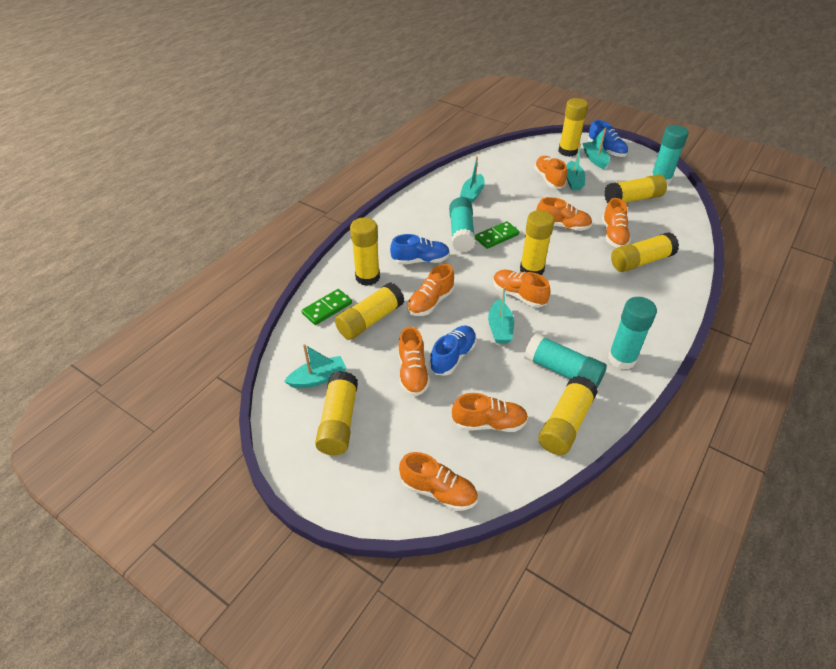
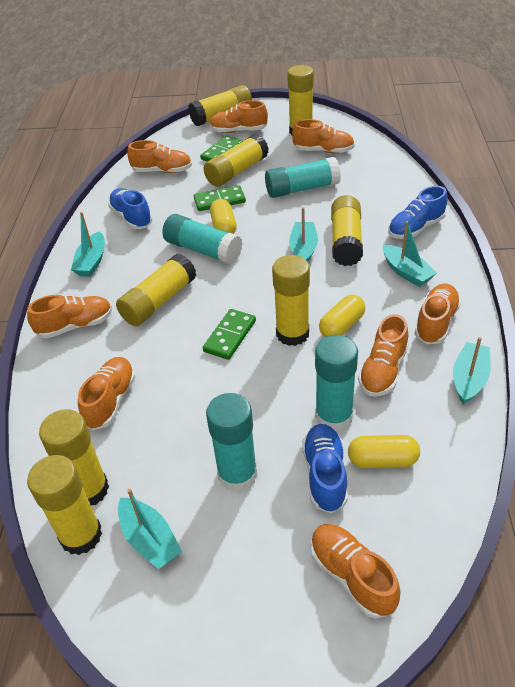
green domino: [301,289,352,325] [475,221,519,249] = 2 -> [194,186,246,211] [200,135,243,161] [203,309,256,360] = 3
yellow capsule: none = 0 -> [210,199,237,234] [319,295,366,337] [348,435,420,468] = 3

